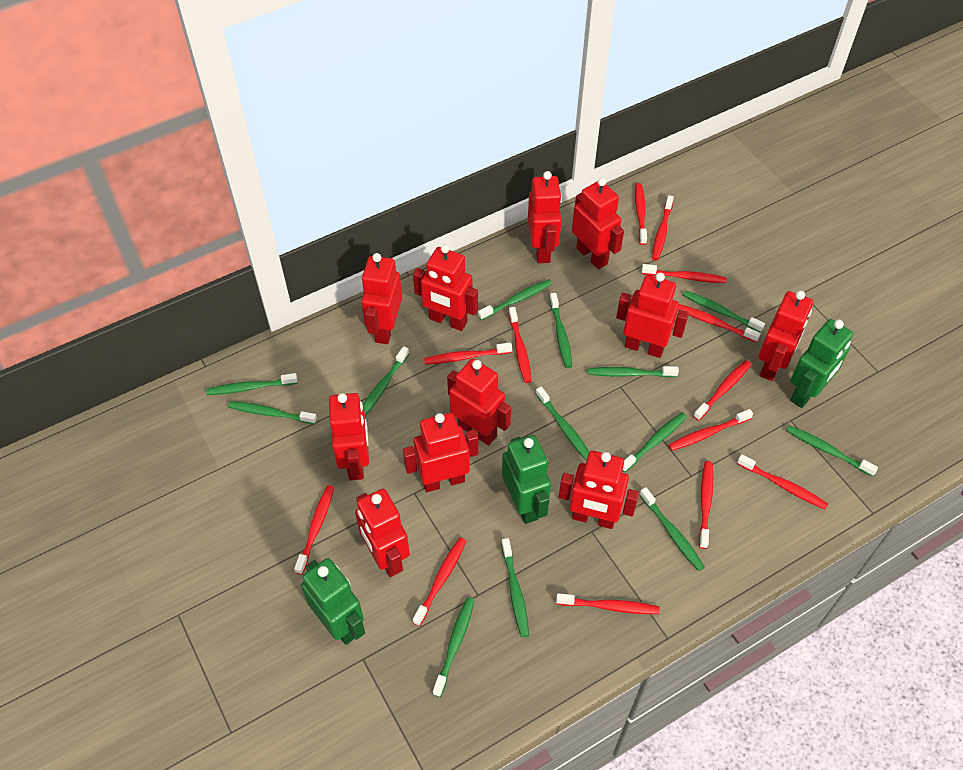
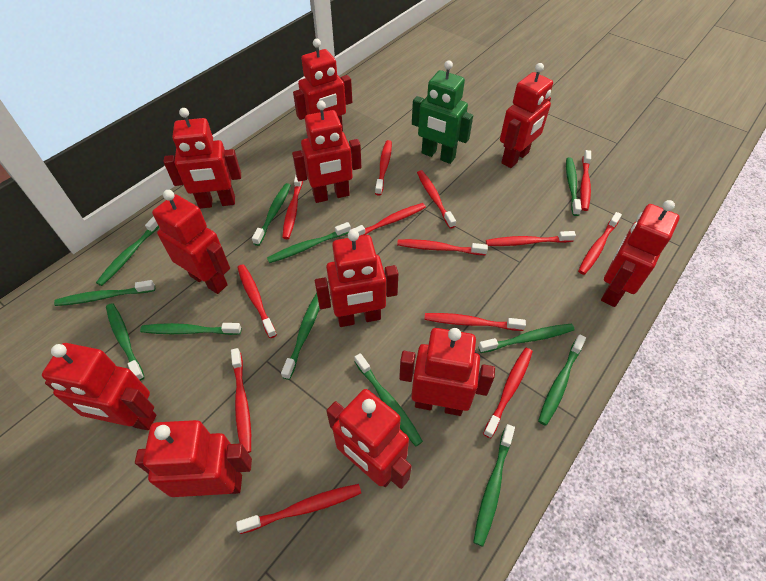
green robot: [301,558,365,645] [502,435,551,524] [790,319,853,408] = 3 -> [412,60,473,164] = 1
green toothbrush: [206,373,298,395] [228,401,317,424] [363,346,409,416] [433,597,475,697] [478,279,552,320] [501,538,529,637] [536,386,589,461] [550,293,572,368] [588,366,679,377] [622,412,687,472] [640,487,704,571] [683,291,765,333] [786,425,878,477] = 13 -> [54,280,155,306] [96,216,159,286] [106,303,145,381] [140,323,241,335] [252,183,291,246] [267,222,351,263] [281,293,320,380] [354,353,423,446] [473,424,515,547] [478,323,575,353] [538,334,586,426] [566,157,582,216] = 12

